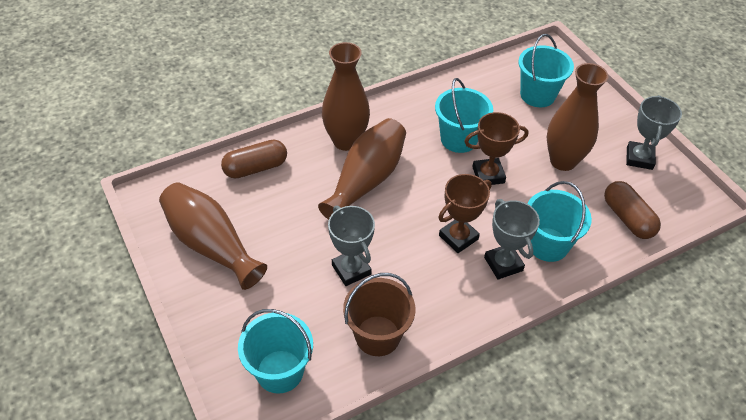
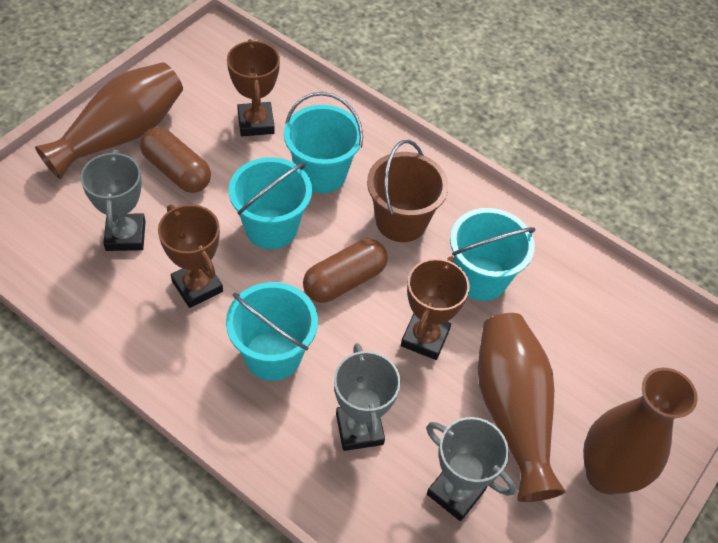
brown trophy: [438,174,492,253] [464,112,528,185] = 2 -> [158,204,223,308] [227,39,280,136] [401,256,469,360] = 3
brown vase: [159,182,267,290] [318,118,406,220] [322,42,370,151] [547,63,609,171] = 4 -> [35,62,183,180] [478,313,566,502] [583,368,698,494] = 3

